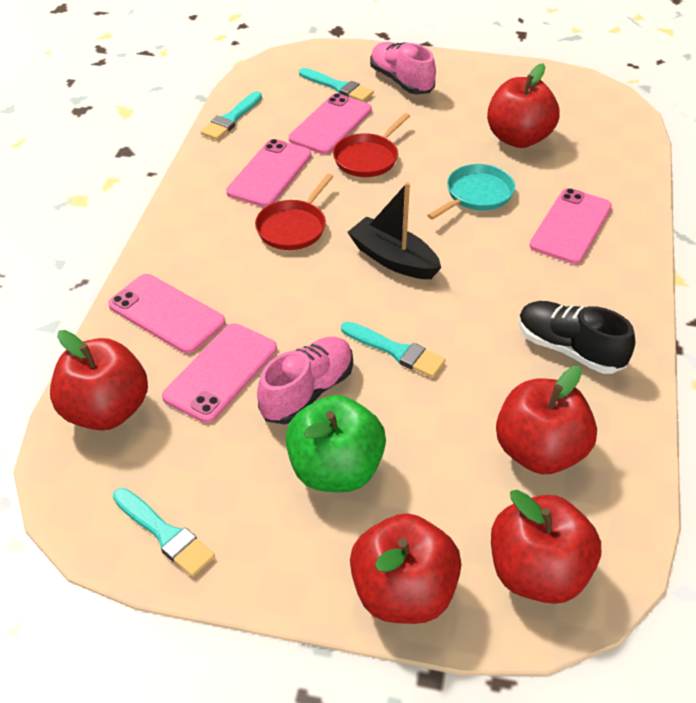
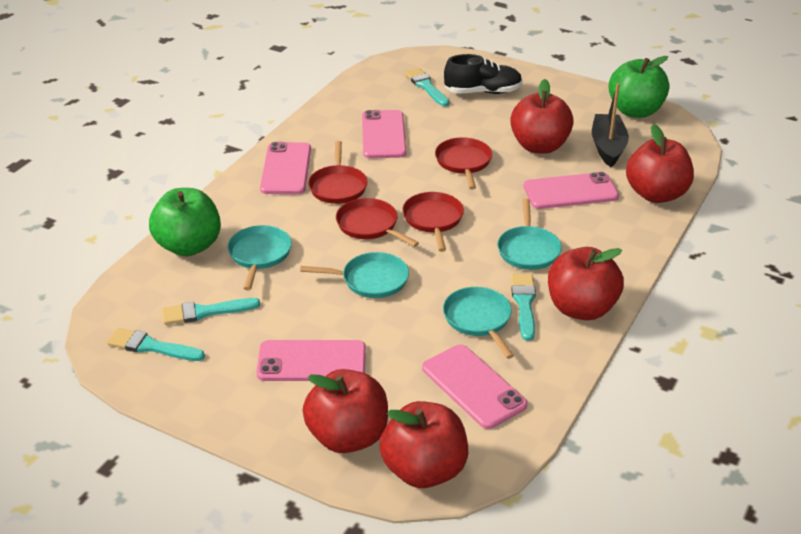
green apple: [286,395,386,492] = 1 -> [149,188,221,256] [608,56,670,118] = 2
pink shoe: [257,337,353,424] [370,42,436,94] = 2 -> none = 0
red pan: [255,174,334,250] [333,113,410,177] = 2 -> [308,141,368,204] [336,198,419,247] [402,192,464,252] [435,137,492,190] = 4
turquoise pan: [427,164,515,220] = 1 -> [227,225,292,290] [300,252,409,298] [443,287,514,359] [497,198,562,270] = 4

